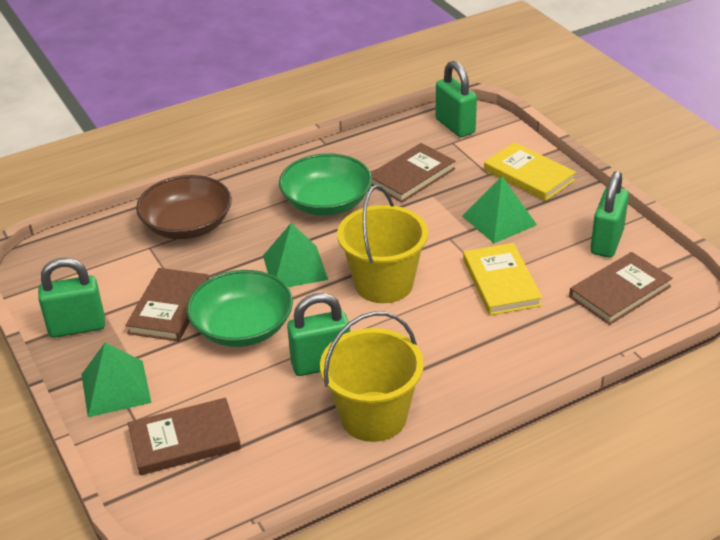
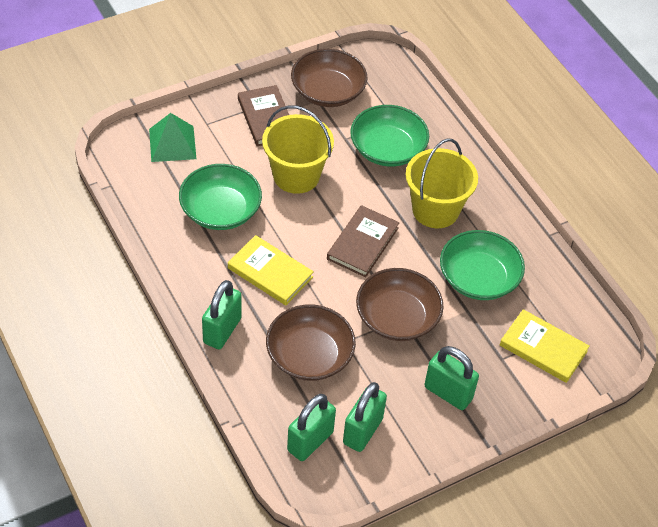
brown book: [125,268,209,341] [128,398,241,475] [371,143,455,203] [569,252,673,325] = 4 -> [238,85,289,146] [327,205,399,277] = 2
brown bowl: [136,175,232,239] = 1 -> [266,305,356,381] [291,49,368,107] [356,268,444,341] = 3
green bowl: [187,270,293,347] [279,153,372,215] = 2 -> [179,164,262,230] [350,105,429,167] [440,230,525,300] = 3
green pyramid: [81,343,151,417] [263,223,328,287] [463,177,537,243] = 3 -> [149,113,196,162] = 1

